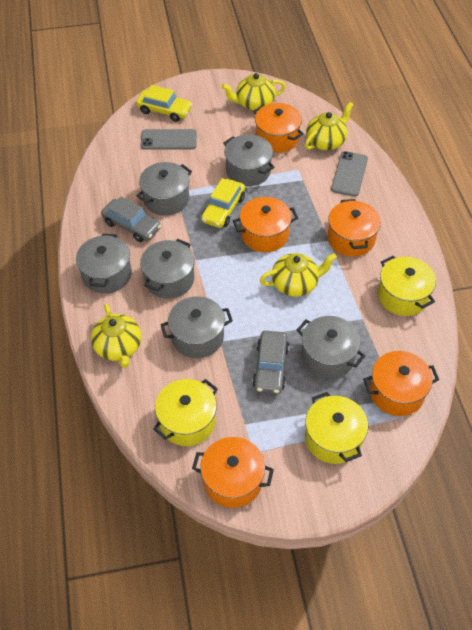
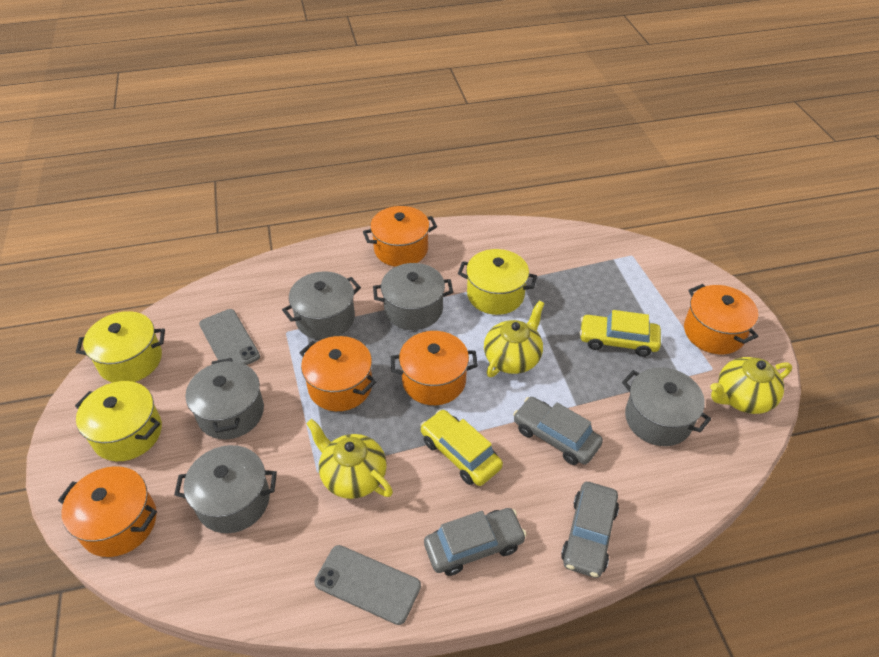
grey car: [101,196,161,242] [252,330,289,394] = 2 -> [424,508,527,576] [513,397,603,465] [561,482,619,578] = 3
grey pot: [76,233,132,294] [137,162,192,216] [140,239,195,299] [161,297,233,358] [223,134,275,186] [297,316,365,379] = 6 -> [174,445,277,533] [185,358,264,439] [282,271,361,340] [373,263,453,330] [622,367,711,446] = 5
yellow teapot: [91,304,141,368] [222,73,286,111] [260,253,337,297] [305,102,354,150] = 4 -> [306,419,393,499] [484,301,545,377] [710,357,792,414] = 3

